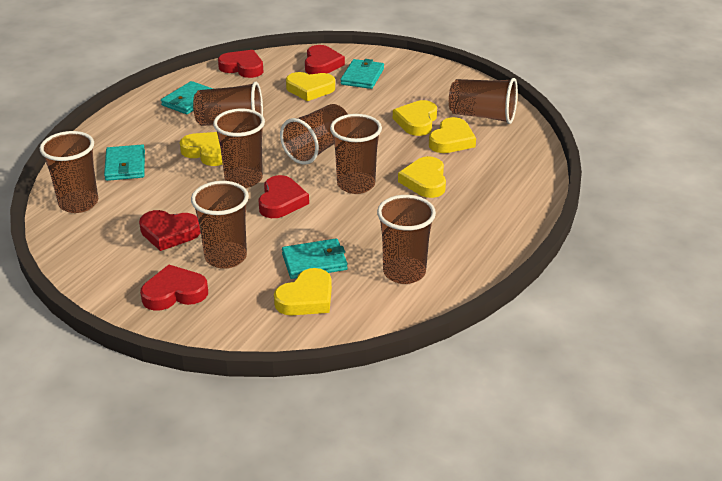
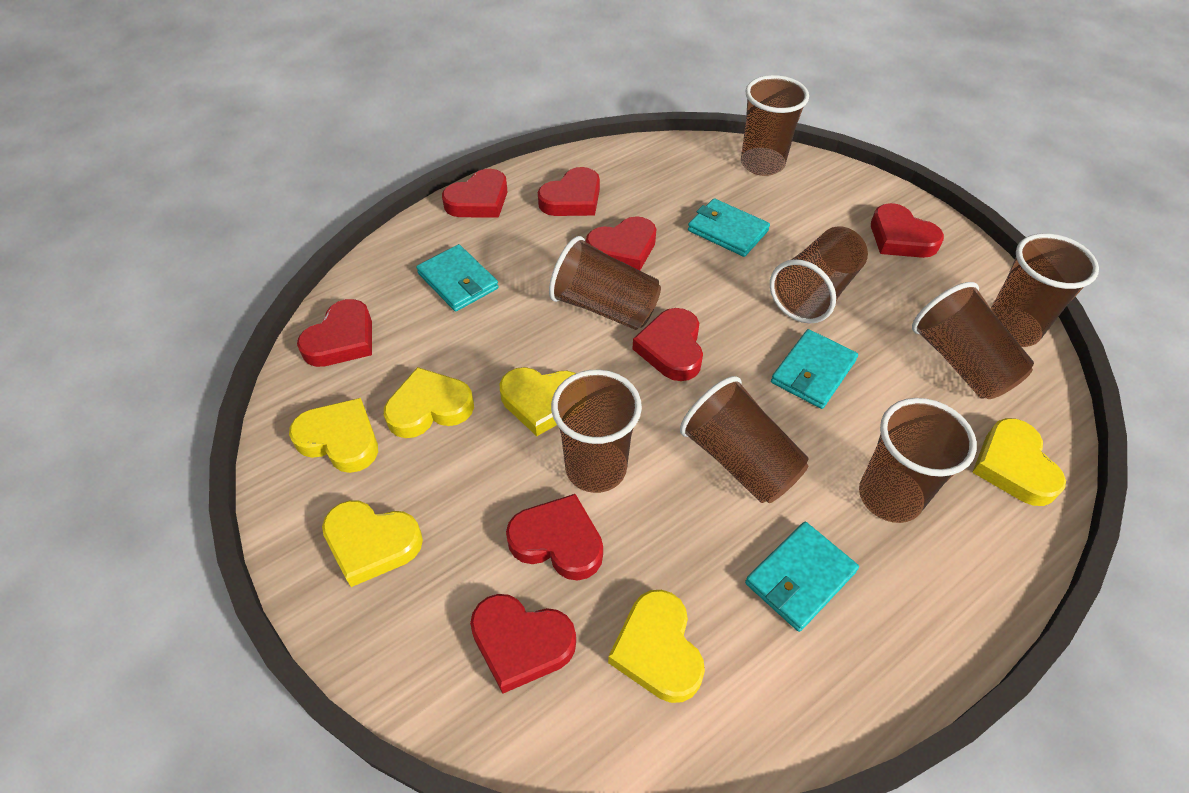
red heart: [139,210,200,251] [140,265,208,311] [218,50,263,78] [259,175,309,218] [305,45,345,74] = 5 -> [297,299,372,367] [442,169,507,218] [470,594,576,694] [506,494,603,581] [538,167,600,216] [586,216,656,270] [632,308,703,381] [871,203,944,258] = 8

